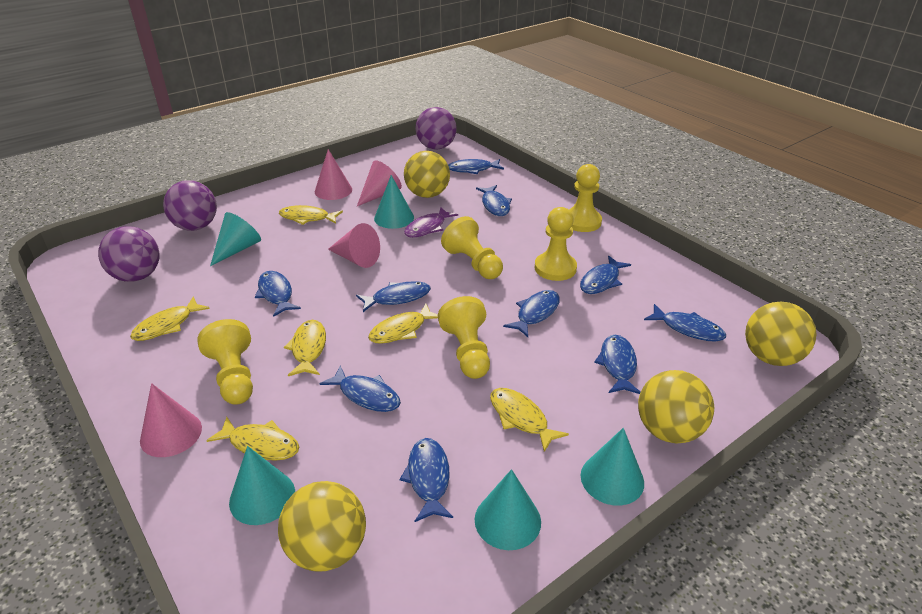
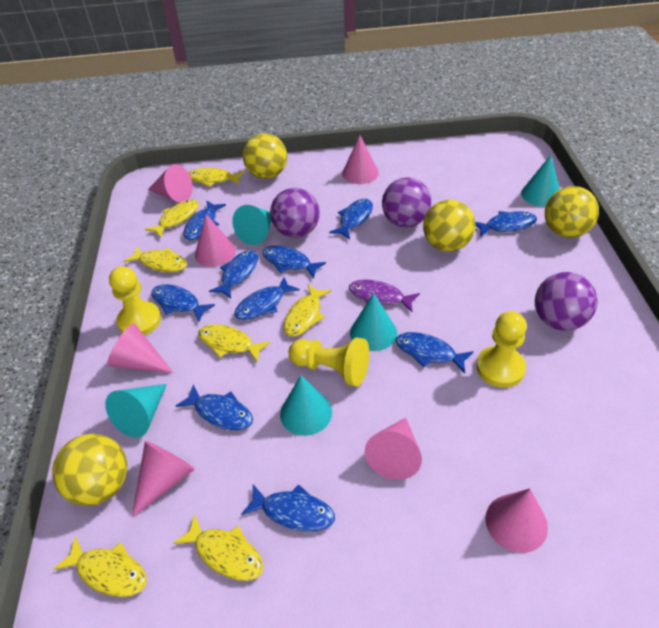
pink cone: [140,383,202,457] [315,149,352,200] [328,223,380,268] [357,160,402,206] = 4 -> [107,323,173,373] [132,441,195,518] [148,164,193,203] [195,214,236,267] [342,135,379,184] [365,418,422,480] [485,488,548,553] = 7
yellow fish: [130,296,210,341] [206,417,299,461] [279,205,343,225] [284,320,326,376] [368,304,438,344] [490,388,569,452] = 6 -> [54,536,147,597] [124,247,187,272] [145,200,198,238] [173,514,264,581] [189,168,244,187] [198,324,270,362] [284,284,331,337] = 7
yellow pawn: [197,319,253,405] [438,296,490,379] [441,216,503,279] [535,207,577,281] [569,164,602,232] = 5 -> [109,266,161,335] [289,338,369,387] [476,311,527,388] = 3

